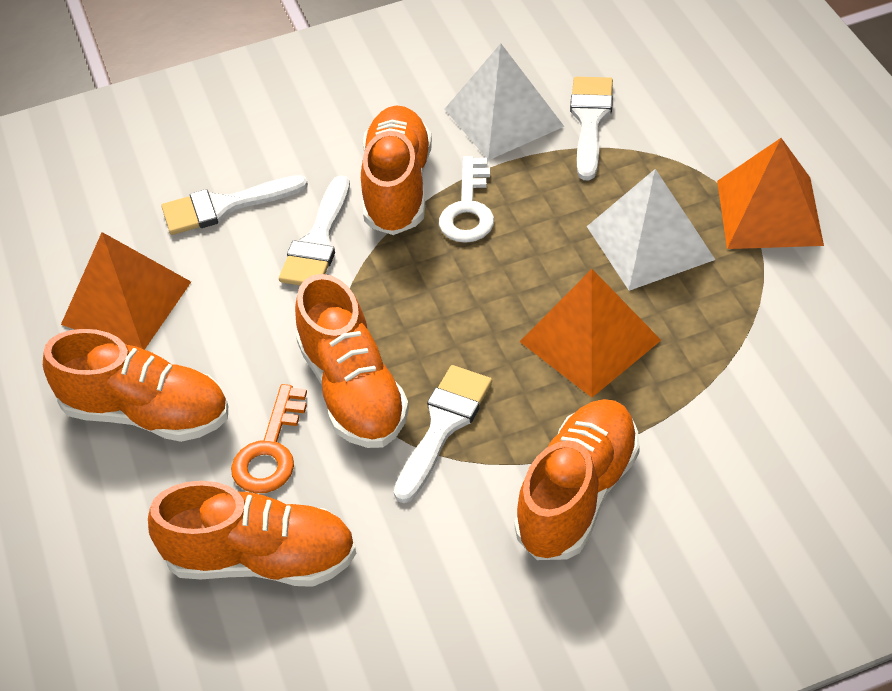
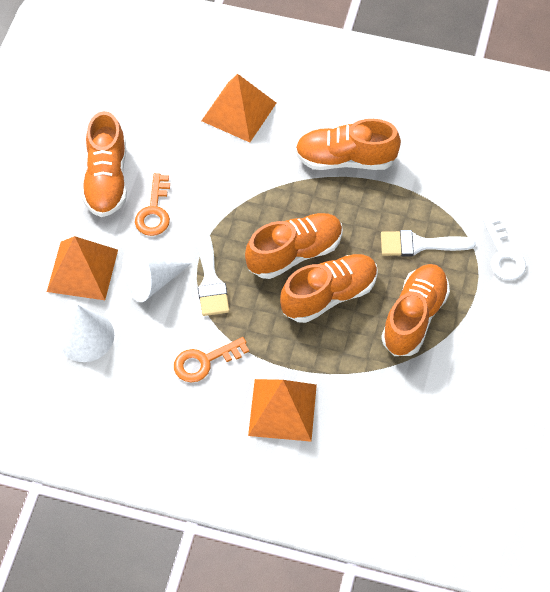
orange key: [231,384,307,493] = 1 -> [135,173,170,236] [174,337,249,382] = 2
white brush: [161,175,308,235] [279,175,350,285] [394,365,492,503] [570,77,613,180] = 4 -> [198,232,229,316] [381,230,476,256] = 2
white cone: none = 0 -> [57,304,114,362] [122,246,192,302] = 2
white pyramid: [445,43,565,160] [587,169,716,291] = 2 -> none = 0

